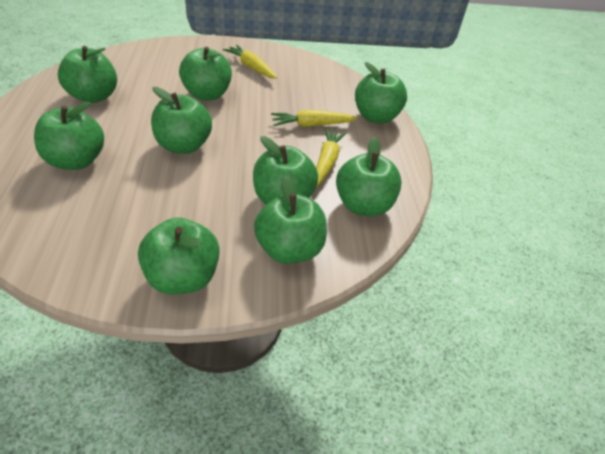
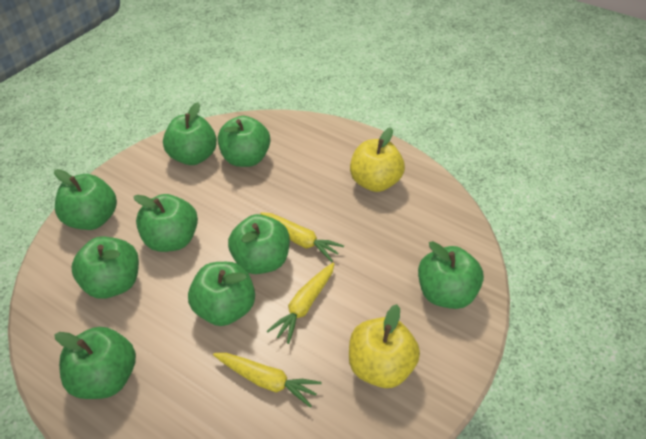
yellow apple: none = 0 -> [349,304,420,388] [350,128,405,192] = 2

